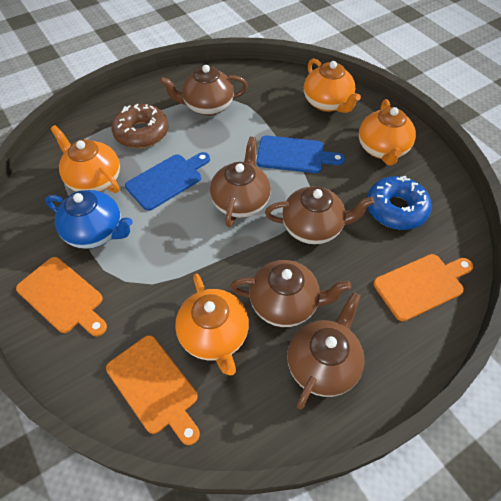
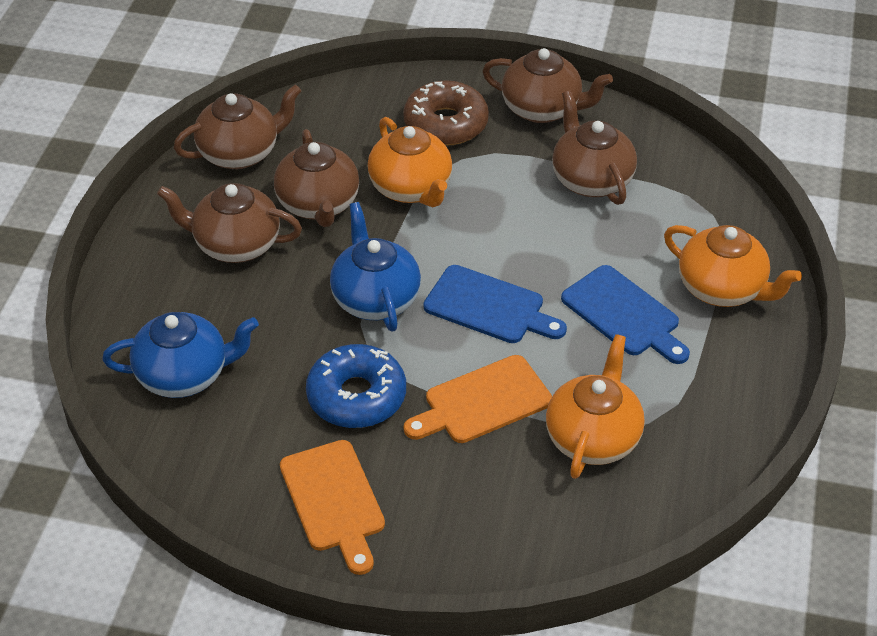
blue teapot: [45,190,133,249] = 1 -> [102,312,259,398] [330,202,421,331] = 2
orange cutting board: [16,257,107,336] [106,335,200,445] [373,254,473,321] = 3 -> [280,440,385,575] [404,355,552,443] = 2
orange teapot: [50,125,120,193] [175,273,249,375] [304,59,361,113] [359,99,416,165] = 4 -> [367,117,452,207] [546,334,645,479] [664,225,802,307] = 3

